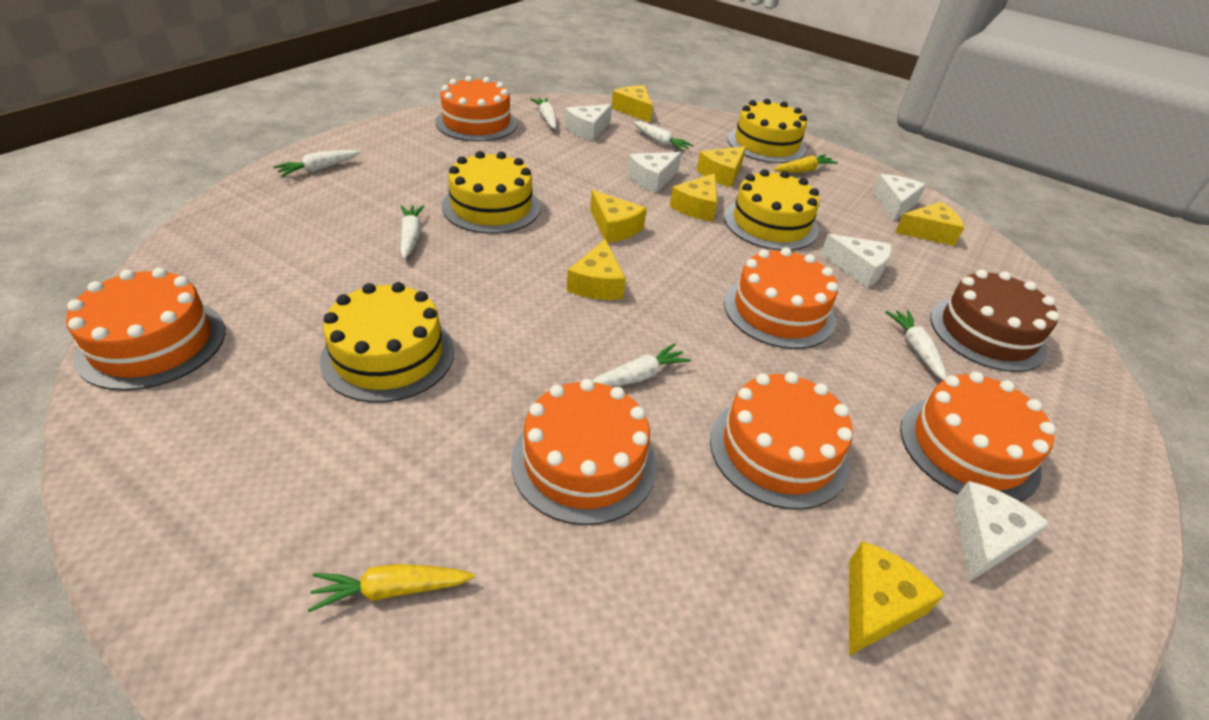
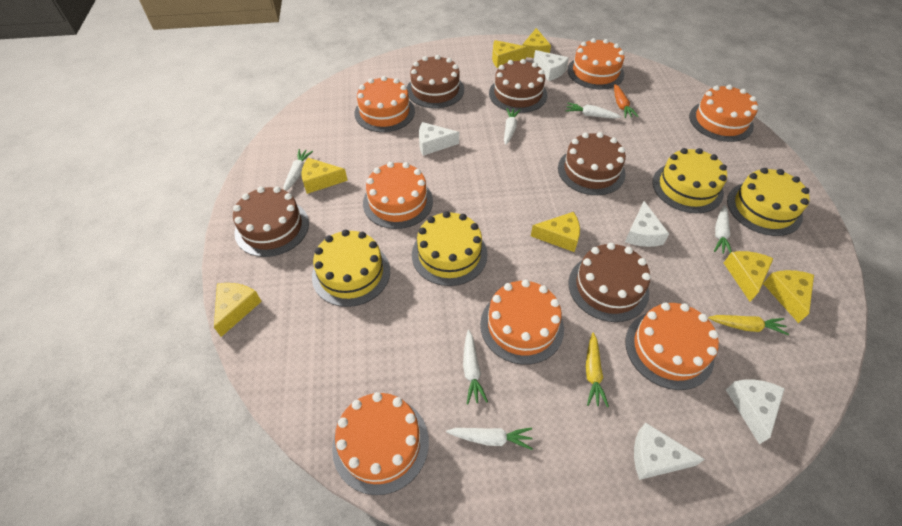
brown cake: [930,270,1059,372] = 1 -> [233,187,309,257] [407,55,464,108] [489,59,547,113] [558,132,626,195] [568,243,651,322] = 5
orange cake: [66,268,225,391] [435,76,517,141] [511,379,656,525] [710,372,853,510] [724,247,838,349] [900,372,1056,502] = 6 -> [332,392,429,495] [354,76,415,132] [363,162,433,229] [480,280,564,365] [567,38,624,89] [625,302,719,390] [689,85,758,142] = 7
orange carrot: none = 0 -> [614,84,639,118] = 1

